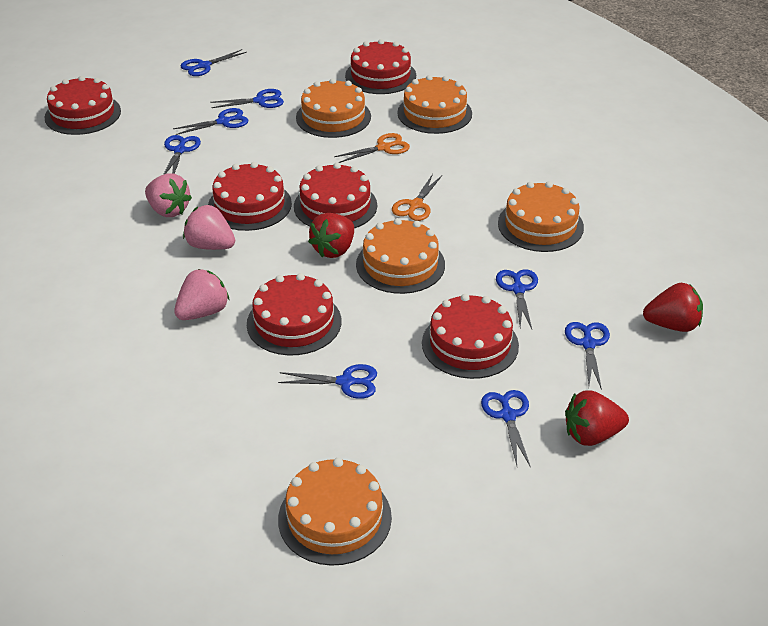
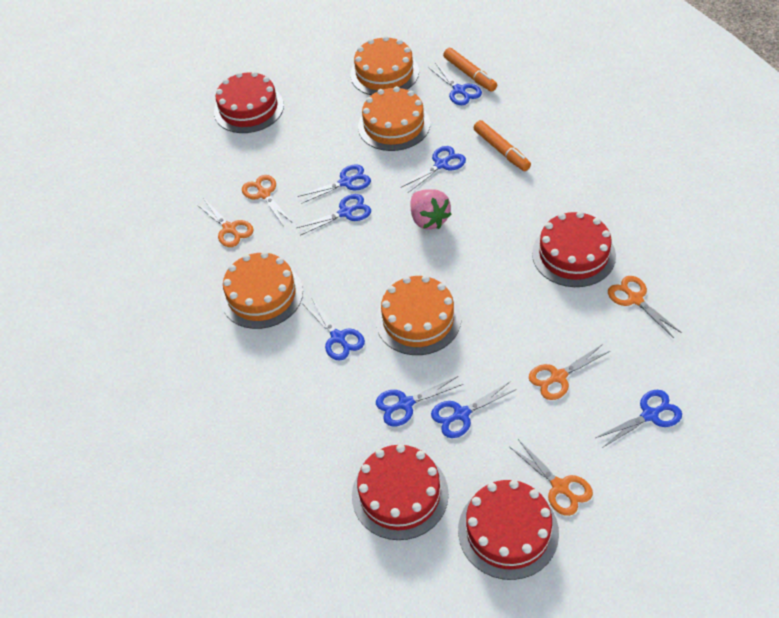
orange cake: [278,458,392,566] [296,78,371,138] [356,218,445,294] [397,75,472,134] [498,181,584,252] = 5 -> [221,252,303,329] [350,36,419,95] [358,86,430,151] [376,275,461,355] = 4
orange marker: none = 0 -> [443,48,497,91] [474,120,531,171] = 2
orange scissors: [334,133,410,163] [392,174,442,221] = 2 -> [196,198,254,247] [242,175,292,225] [510,439,593,516] [529,344,610,400] [608,276,682,338] = 5
pink strawberry: [145,173,192,217] [174,269,230,320] [183,205,235,250] = 3 -> [410,189,452,230] = 1
red cake: [44,76,121,135] [208,162,292,231] [247,273,341,355] [294,163,377,228] [345,39,416,94] [422,294,519,379] = 6 -> [214,71,284,133] [352,444,449,540] [458,480,559,580] [532,211,616,287] = 4
red strawberry: [308,213,354,258] [565,390,629,446] [643,283,703,332] = 3 -> none = 0

